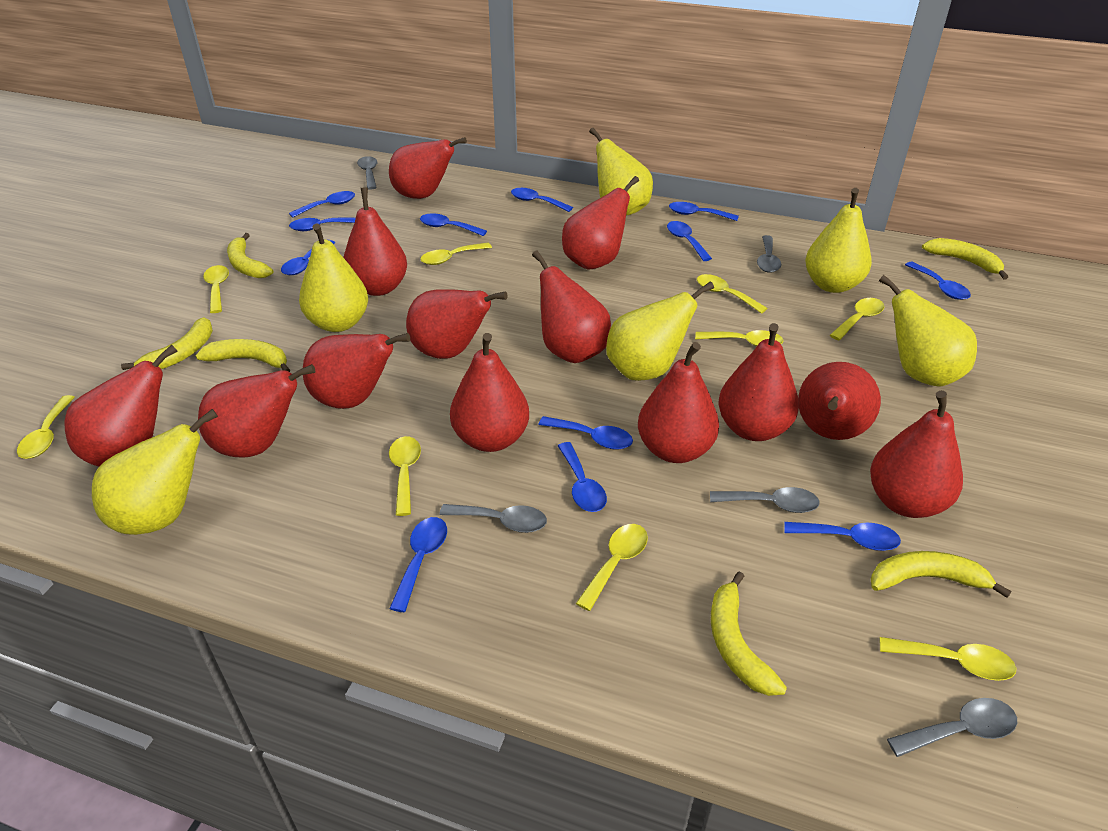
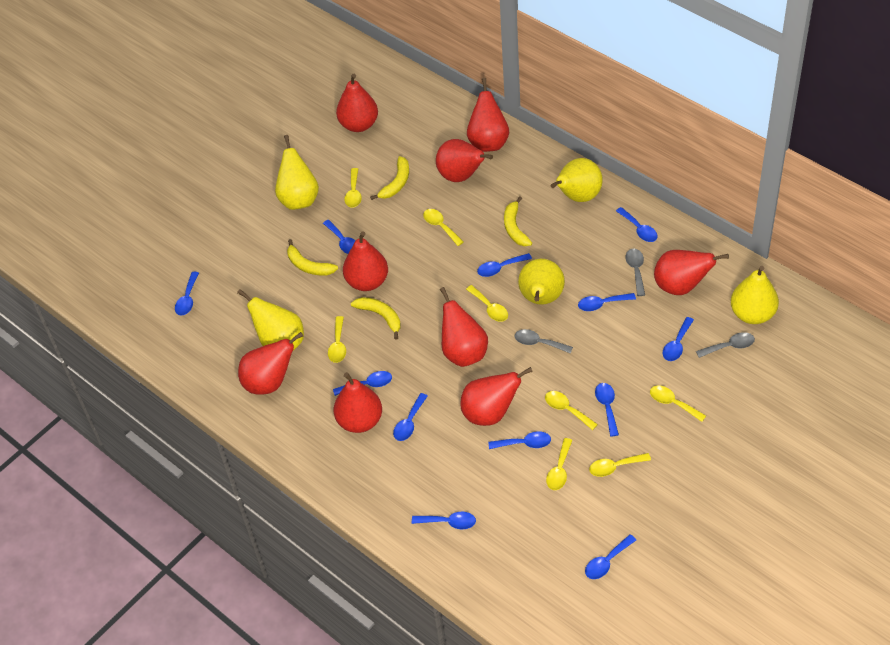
grey spoon: [357,156,377,190] [439,504,547,533] [710,487,820,513] [757,235,781,273] [887,698,1017,757] = 5 -> [514,329,573,354] [625,249,645,296] [696,332,755,358] = 3
red pear: [64,345,178,467] [198,364,315,457] [303,333,410,409] [343,188,407,296] [389,137,467,199] [406,290,508,359] [450,333,529,452] [532,250,611,363] [562,176,639,270] [638,342,719,463] [718,323,799,441] [798,362,881,440] [870,391,963,518] = 13 -> [238,332,303,395] [334,372,382,433] [336,74,378,132] [343,232,388,291] [436,139,493,182] [440,287,488,367] [460,367,533,426] [467,78,509,152] [654,250,729,295] = 9
yellow banana: [121,317,213,370] [196,339,290,372] [227,233,274,278] [711,571,787,696] [871,551,1012,598] [922,238,1008,279] = 6 -> [287,239,338,276] [351,297,401,340] [370,156,409,200] [504,197,532,246] = 4
yellow pear: [92,409,218,535] [299,224,368,332] [589,128,653,216] [606,281,714,381] [805,188,872,293] [879,275,977,387] = 6 -> [237,289,304,351] [275,135,319,210] [518,259,565,305] [551,158,603,202] [731,266,779,324] = 5
yellow spoon: [17,395,75,459] [203,265,229,313] [389,436,421,516] [421,242,492,265] [576,524,648,611] [695,330,784,346] [697,274,768,314] [830,298,884,340] [880,637,1016,681] = 9 -> [328,316,346,363] [344,168,362,208] [423,209,464,246] [466,285,508,322] [545,391,598,430] [546,438,572,490] [589,453,651,477] [650,385,706,422] = 8

